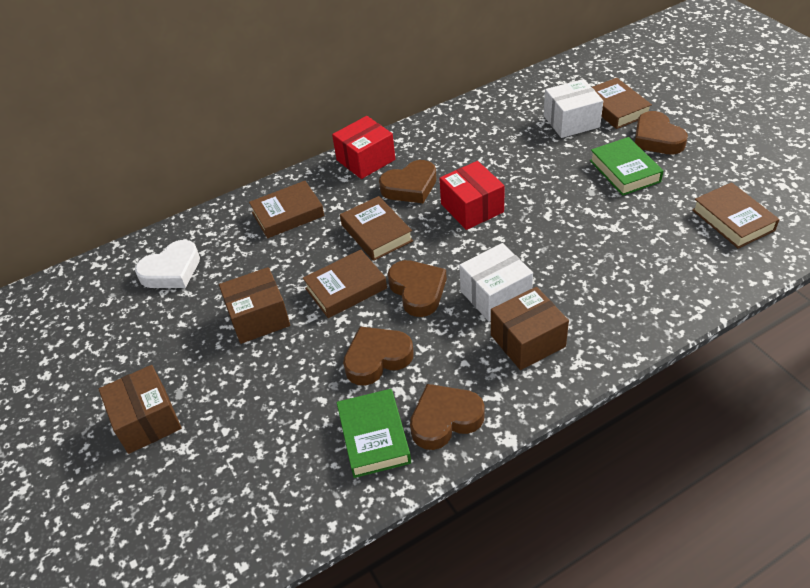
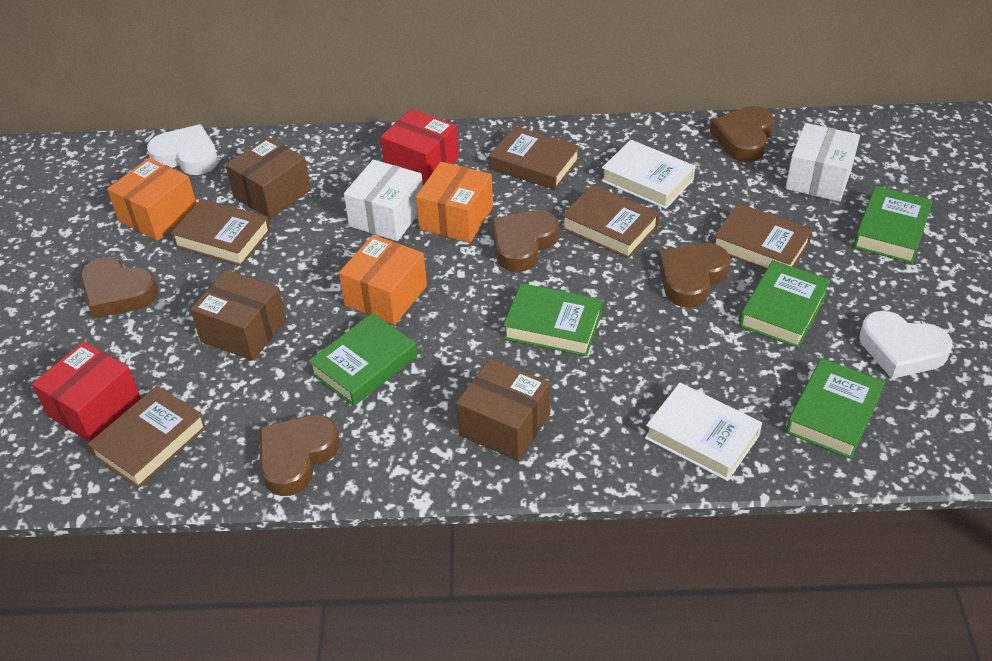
green book: [337,389,411,478] [590,137,663,196] = 2 -> [308,313,417,406] [503,283,602,356] [739,260,831,348] [786,358,885,459] [853,186,933,263] = 5
orange box: none = 0 -> [107,158,197,241] [339,235,427,325] [416,162,493,243] = 3
white book: none = 0 -> [601,140,695,209] [645,383,762,481] = 2
white heart: [135,240,200,288] = 1 -> [147,124,218,175] [860,311,952,379] = 2

